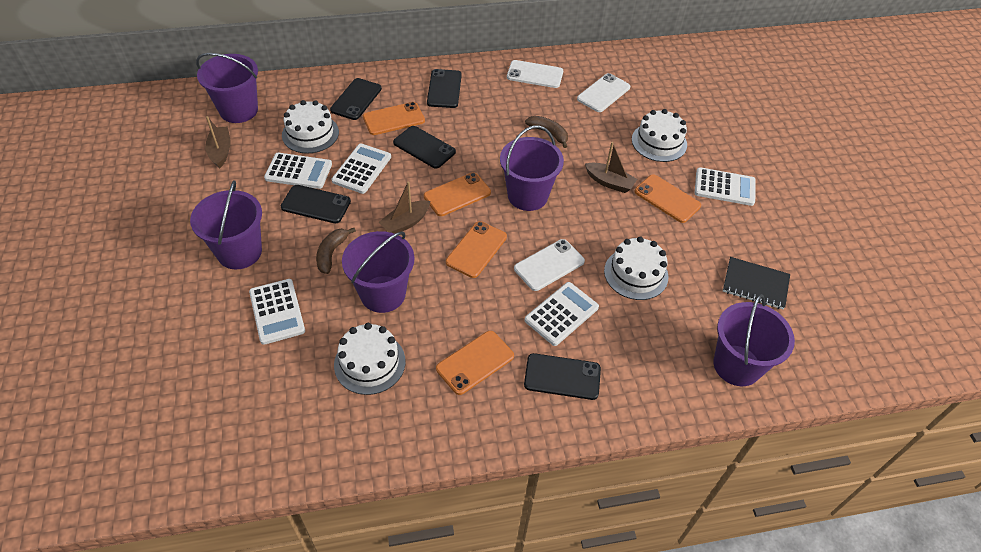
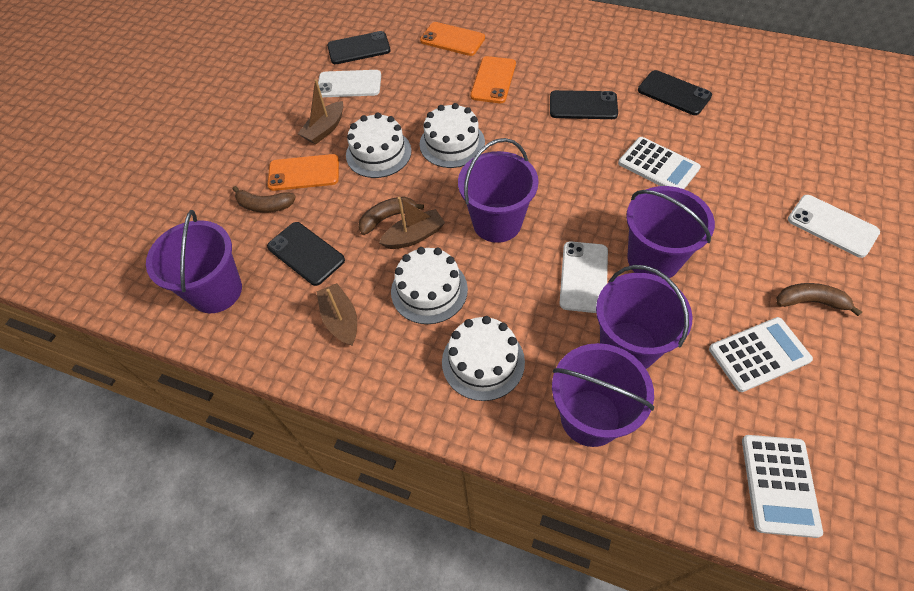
black notebook: [723,257,790,309] = 1 -> none = 0
black phone: [281,185,351,223] [330,78,382,120] [393,126,456,169] [427,69,462,108] [524,353,601,400] = 5 -> [267,222,345,286] [327,31,391,64] [550,90,618,119] [638,70,712,115] = 4
brown banana: [316,228,356,274] [525,116,568,148] = 2 -> [233,186,296,212] [358,197,424,235] [776,283,862,316] = 3
orange phone: [363,102,425,135] [424,172,491,216] [436,331,514,395] [446,221,507,278] [635,174,701,223] = 5 -> [267,154,339,191] [420,22,485,56] [470,56,516,103] = 3
white calculator: [249,279,305,345] [264,153,332,189] [331,144,391,194] [524,282,599,346] [695,167,756,206] = 5 -> [618,137,701,189] [709,317,813,392] [742,435,823,538] = 3

